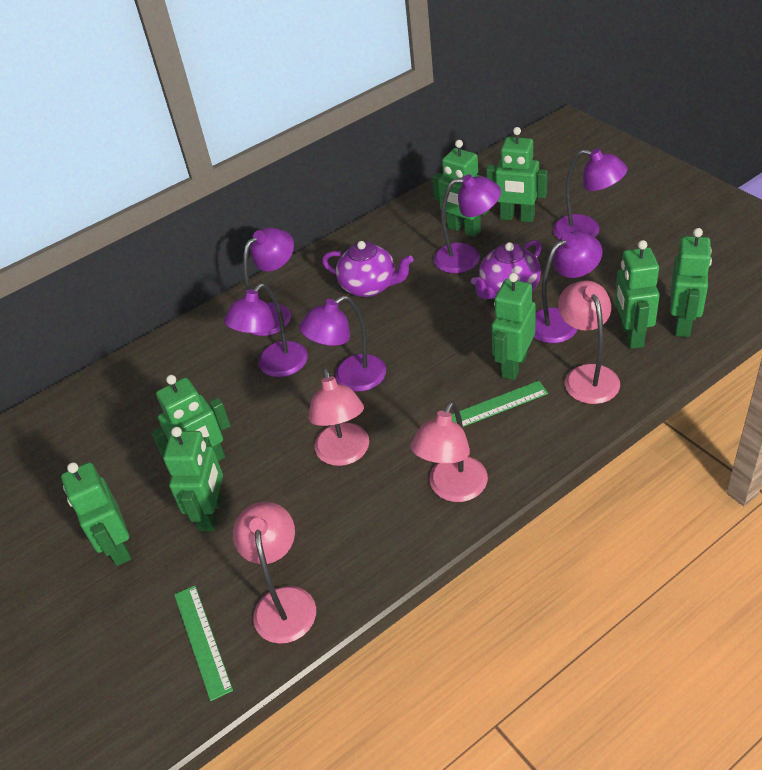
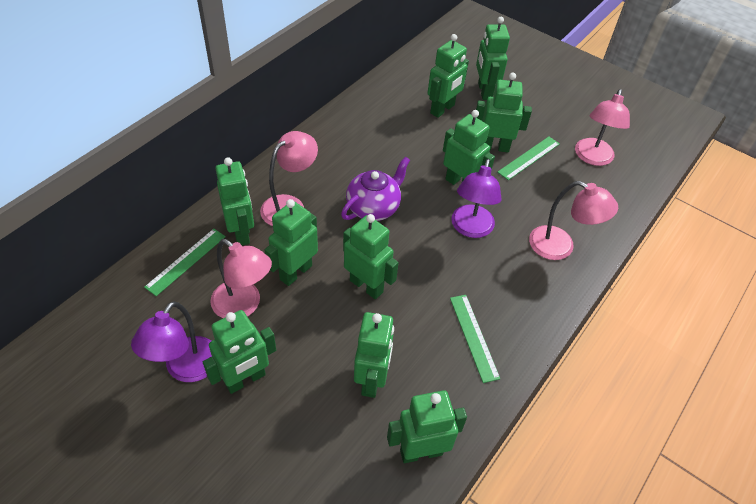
green robot: [61,462,131,566] [151,375,230,461] [163,427,223,531] [432,140,489,237] [486,127,548,223] [491,273,536,380] [615,240,660,349] [670,228,712,337] = 8 -> [203,310,276,394] [215,158,254,246] [265,199,318,286] [343,214,399,299] [354,312,394,398] [387,390,467,463] [428,34,469,118] [443,110,495,185] [476,17,510,100] [476,73,532,152] = 10
green ruler: [174,585,233,701] [452,381,548,427] = 2 -> [144,229,226,296] [450,295,500,383] [497,137,560,180] = 3
purple lamp: [224,283,308,377] [243,228,294,336] [299,296,386,392] [434,174,501,273] [534,231,603,343] [553,149,628,239] = 6 -> [131,301,212,382] [451,159,502,238] = 2
purple teapot: [322,241,413,297] [471,240,542,299] = 2 -> [341,157,410,221] = 1

